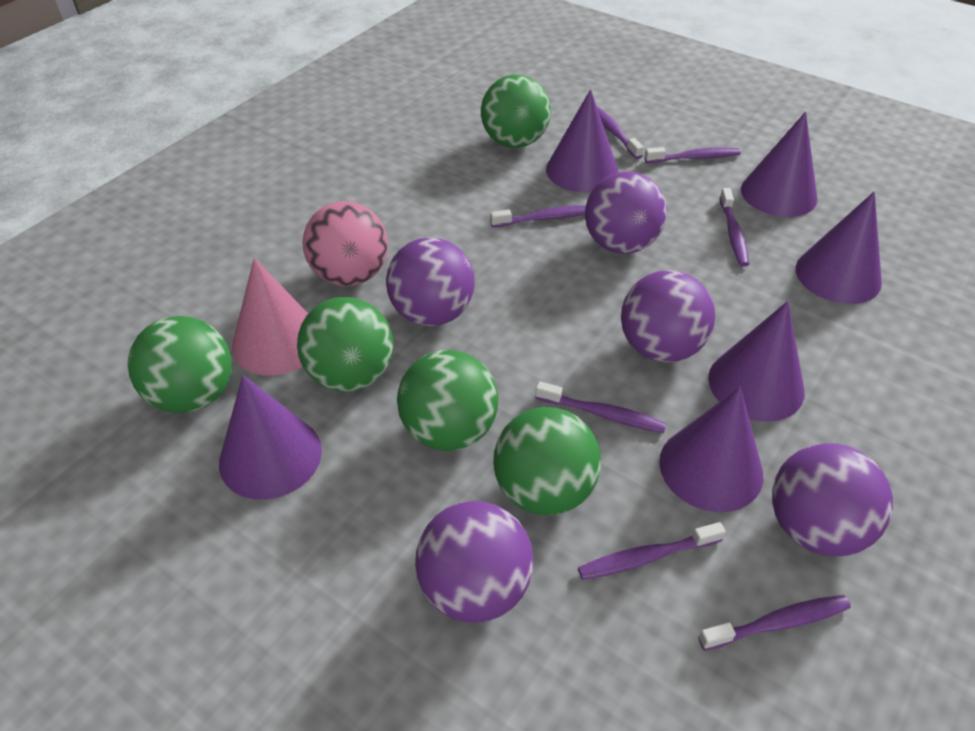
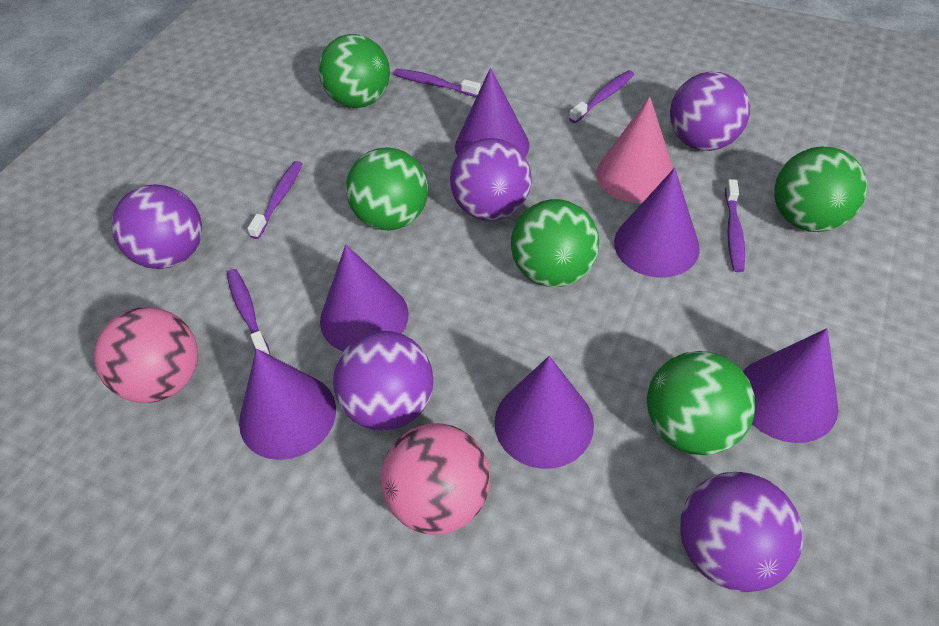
pink ball: [303,201,388,286] = 1 -> [94,307,198,403] [381,423,490,535] = 2
purple toothbrush: [490,205,586,227] [535,381,667,433] [578,522,726,580] [597,107,644,159] [645,147,741,163] [698,595,851,650] [719,188,749,266] = 7 -> [227,269,270,355] [247,161,303,239] [393,69,481,97] [569,71,634,123] [725,179,745,272] = 5

